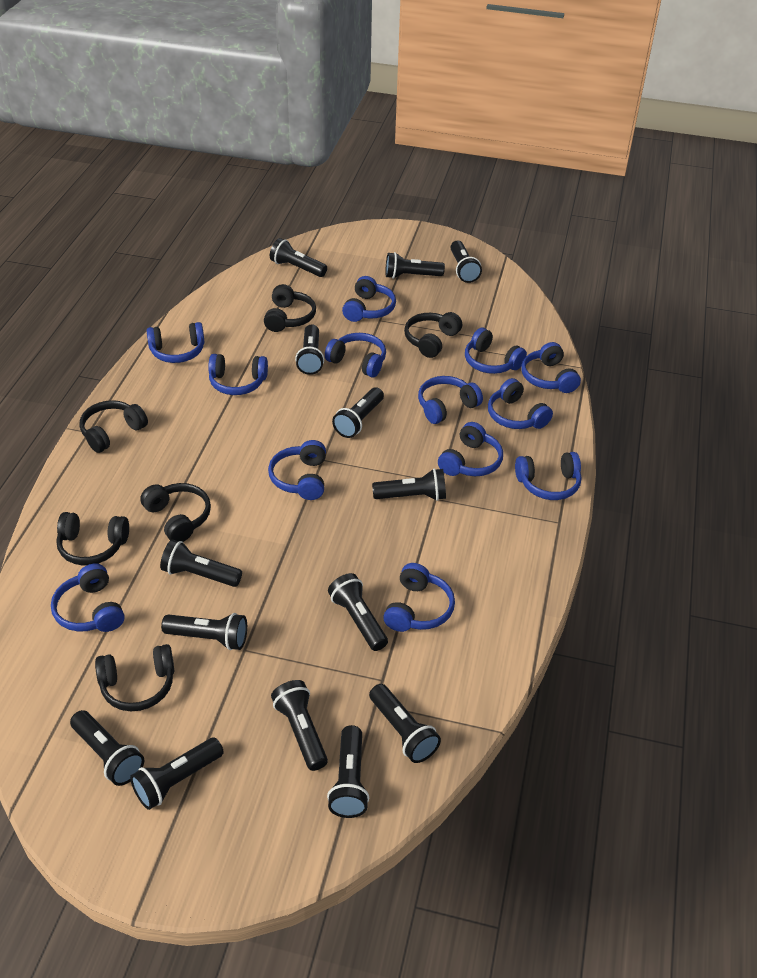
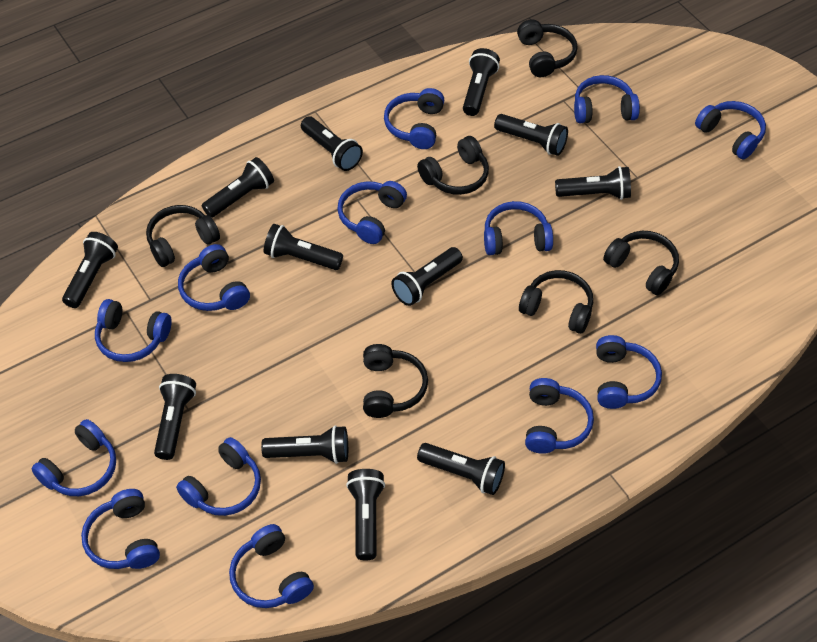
black flashlight: [70,710,144,786] [130,737,224,810] [160,540,242,587] [161,613,247,650] [270,238,327,277] [271,680,328,771] [295,324,324,375] [327,725,369,818] [328,573,388,651] [332,387,384,438] [369,684,441,763] [372,468,446,501] [385,252,445,279] [450,241,482,283] = 14 -> [62,232,118,308] [154,374,196,460] [202,157,274,218] [261,425,348,464] [264,224,343,270] [301,116,363,171] [346,469,385,560] [391,247,463,306] [417,443,505,495] [463,48,500,116] [494,114,568,156] [555,166,631,200] = 12

